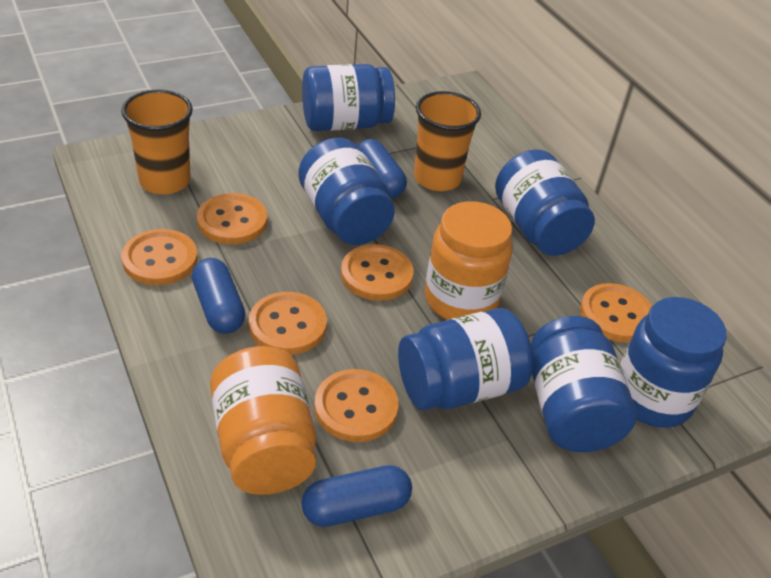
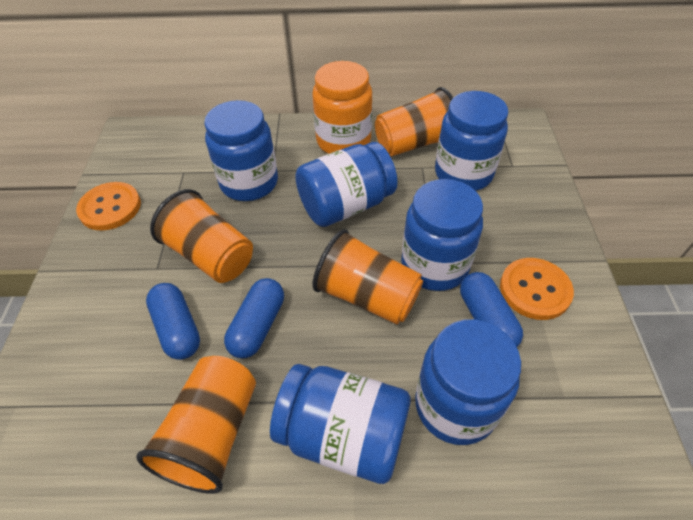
orange button: [121,229,197,285] [197,193,267,245] [249,292,327,355] [314,369,398,442] [341,244,414,301] [580,283,652,342] = 6 -> [76,182,141,230] [500,258,574,320] = 2
orange cup: [121,90,193,194] [414,91,481,191] = 2 -> [136,356,256,494] [150,189,253,283] [313,229,423,325] [375,87,453,156] = 4
orange jar: [210,346,317,495] [425,201,512,320] = 2 -> [312,61,372,154] = 1

